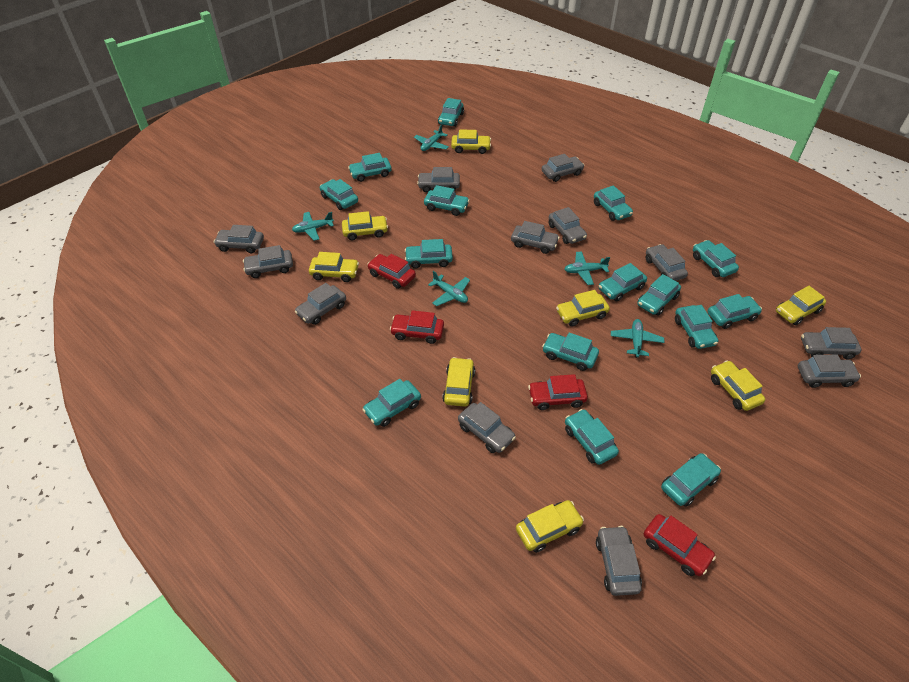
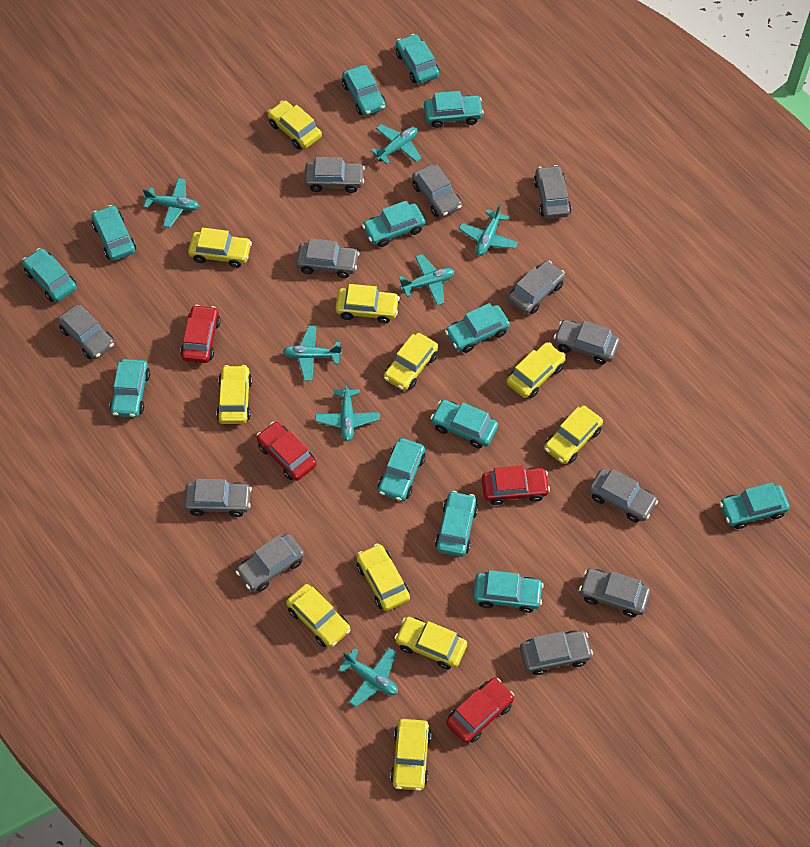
turquoise car: [320,179,358,210] [348,153,392,182] [362,379,421,427] [405,239,453,269] [424,185,470,216] [438,98,464,127] [542,333,599,371] [565,409,619,465] [594,185,633,221] [599,263,647,301] [637,274,681,316] [661,453,721,507] [675,305,718,349] [693,240,739,277] [707,294,762,329] = 15 -> [22,248,77,302] [92,205,136,261] [110,359,150,418] [342,65,386,116] [362,200,425,247] [378,438,426,501] [396,34,439,84] [424,91,484,128] [431,400,498,448] [435,491,478,557] [445,303,510,353] [473,570,544,613] [720,483,790,529] = 13
turquoise plane: [292,212,334,241] [414,124,449,151] [428,271,470,306] [565,251,610,285] [611,319,664,358] = 5 -> [143,178,199,228] [283,326,342,381] [315,381,380,441] [338,647,398,707] [371,124,422,164] [399,254,455,305] [459,204,518,256] = 7
yellow car: [309,252,359,282] [342,211,388,240] [442,357,475,407] [451,129,491,154] [516,500,584,553] [556,290,610,327] [711,360,765,411] [776,286,826,325] = 8 -> [188,227,252,268] [216,365,252,424] [268,100,322,149] [286,584,350,648] [335,284,400,324] [356,543,410,611] [384,333,439,391] [390,719,431,791] [395,617,467,669] [506,342,566,398] [544,405,603,464] = 11

